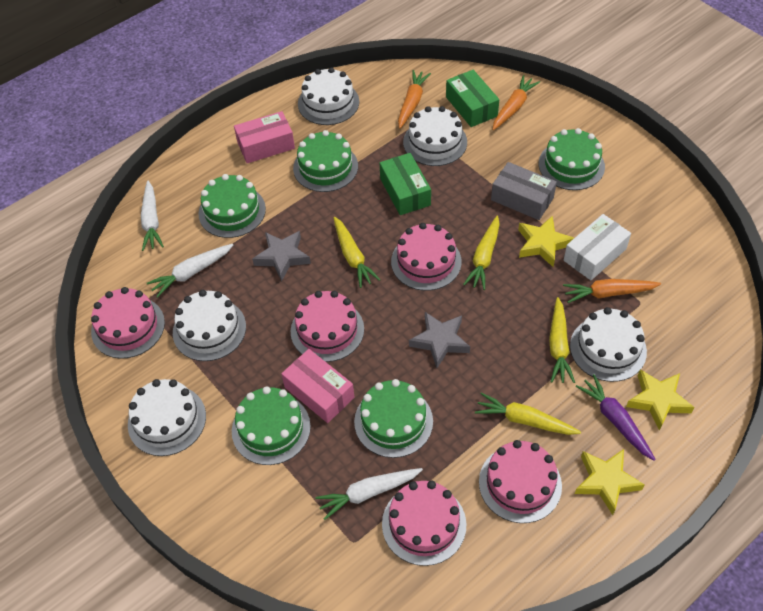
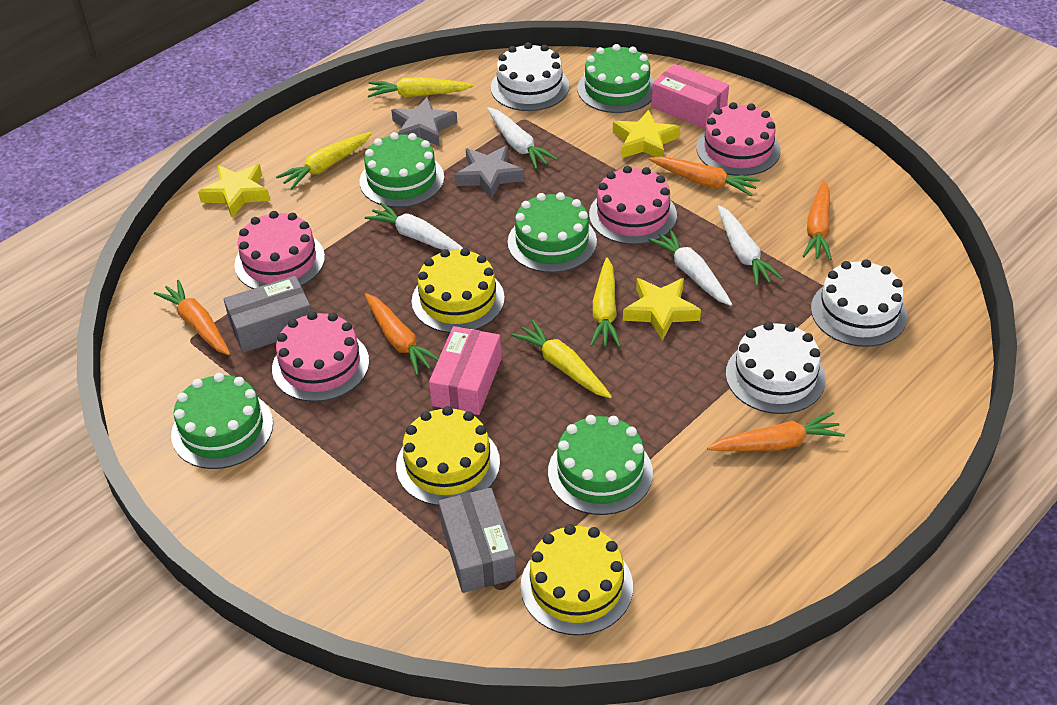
green box: [380,153,431,215] [446,70,499,127] = 2 -> none = 0
grey box: [491,162,557,220] = 1 -> [224,276,311,353] [438,488,516,593] = 2
orange carrot: [398,70,431,129] [492,75,540,130] [563,279,661,303] = 3 -> [154,280,230,355] [365,293,439,375] [649,157,761,196] [707,412,845,451] [803,180,832,260] = 5
pink cake: [91,287,165,359] [291,291,364,362] [382,481,466,566] [391,223,462,291] [479,440,562,523] = 5 -> [234,211,325,289] [272,311,369,402] [589,166,677,245] [696,102,780,176] = 4
purple carrot: [575,374,655,460] = 1 -> none = 0
white box: [564,214,631,280] = 1 -> none = 0
white cake: [128,379,206,456] [173,290,246,361] [298,67,359,125] [403,106,467,166] [570,307,647,382] = 5 -> [491,42,569,111] [726,322,826,414] [811,259,908,347] = 3
white carrot: [141,181,164,251] [147,244,233,298] [315,468,423,520] = 3 -> [365,203,463,251] [487,107,558,169] [648,229,732,306] [718,205,783,286] = 4
yellow cake: none = 0 -> [396,406,500,506] [412,248,505,333] [521,524,633,635] = 3

